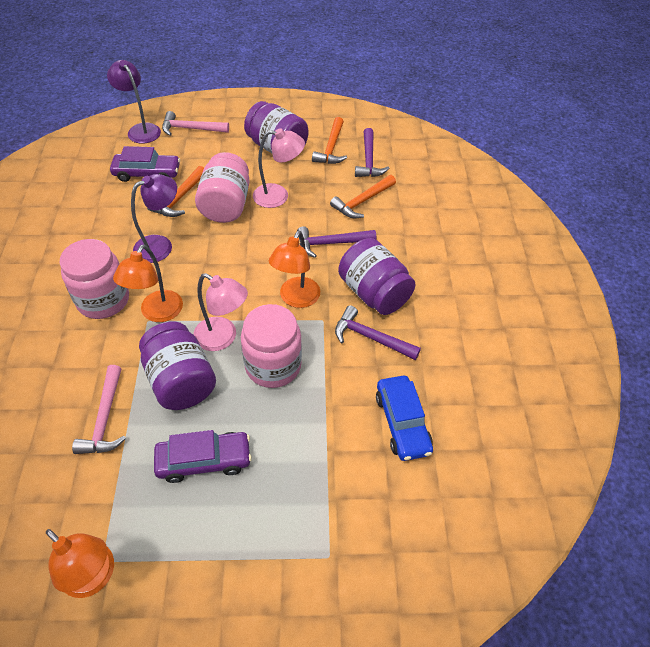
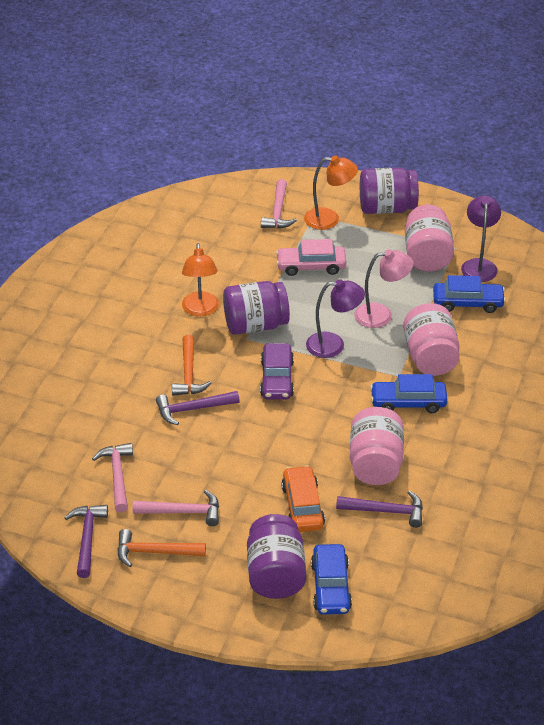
blue car: [376,376,433,461] = 1 -> [311,544,352,615] [370,374,447,413] [433,275,506,313] = 3
orange car: none = 0 -> [281,466,325,532] = 1
orange hammer: [147,166,204,217] [312,117,347,164] [330,175,396,218] = 3 -> [117,529,206,567] [172,335,211,396] = 2
orange lamp: [46,529,114,598] [113,245,183,322] [269,231,320,308] = 3 -> [182,243,219,316] [304,155,358,230] = 2
pink car: none = 0 -> [276,239,346,276] = 1
pink hammer: [72,365,126,454] [162,111,229,136] = 2 -> [92,443,133,512] [133,490,219,526] [261,179,297,228] = 3
pink lamp: [193,273,248,351] [253,128,305,208] = 2 -> [355,249,413,328] = 1
purple car: [110,146,180,182] [154,430,252,483] = 2 -> [260,343,294,400] = 1

